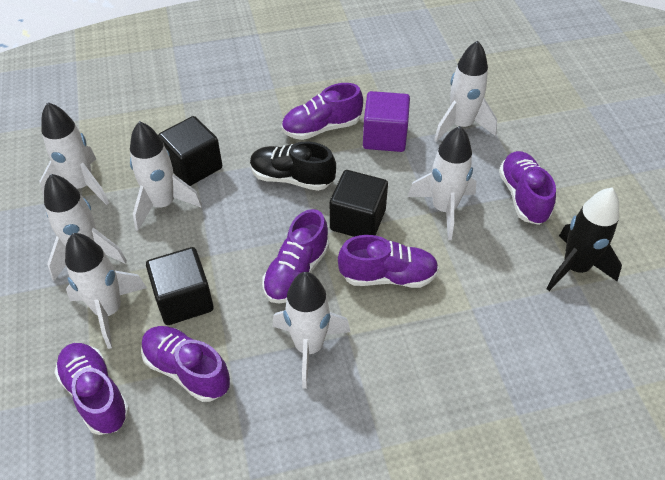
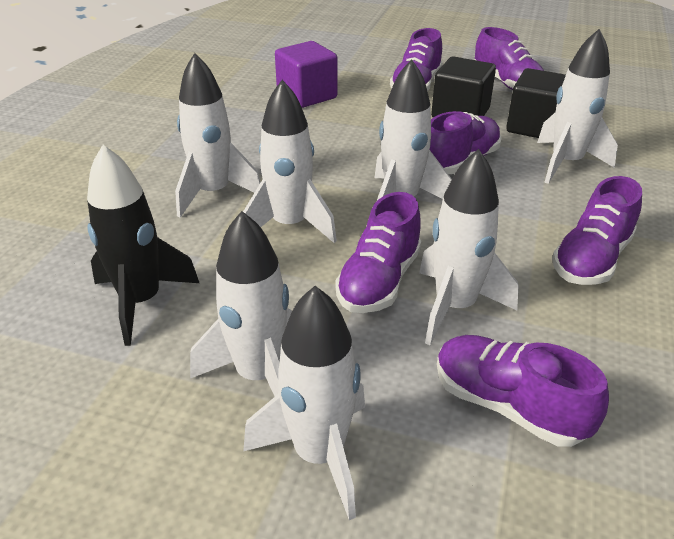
black cube: [146,247,214,325] [158,116,222,186] [330,170,388,237] = 3 -> [431,56,496,118] [506,68,566,138] = 2
black shoe: [250,142,336,191] = 1 -> none = 0

